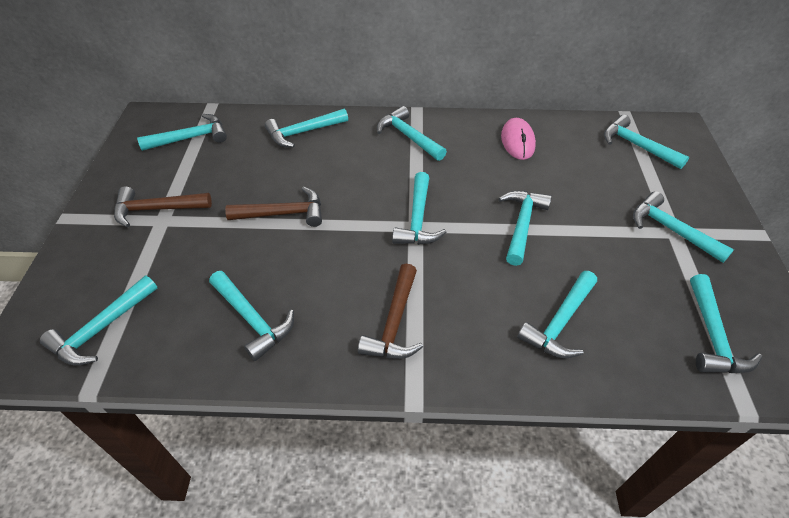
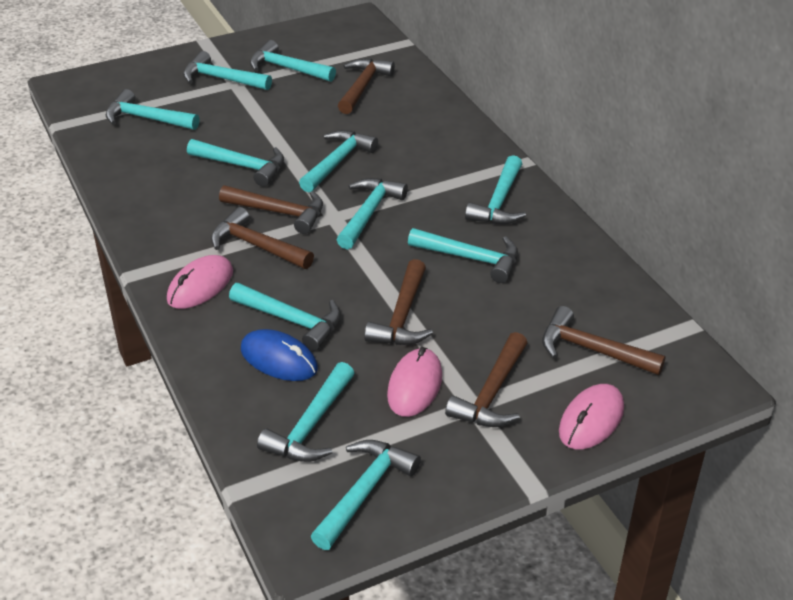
blue mouse: none = 0 -> [241,329,318,381] = 1
brown hammer: [114,186,212,227] [225,187,322,227] [358,264,423,359] = 3 -> [211,207,314,269] [219,185,323,234] [338,58,395,114] [364,259,433,345] [445,332,527,427] [542,306,666,375] = 6
pink mouse: [501,118,536,160] = 1 -> [167,255,233,309] [387,347,442,417] [559,384,624,450] = 3

